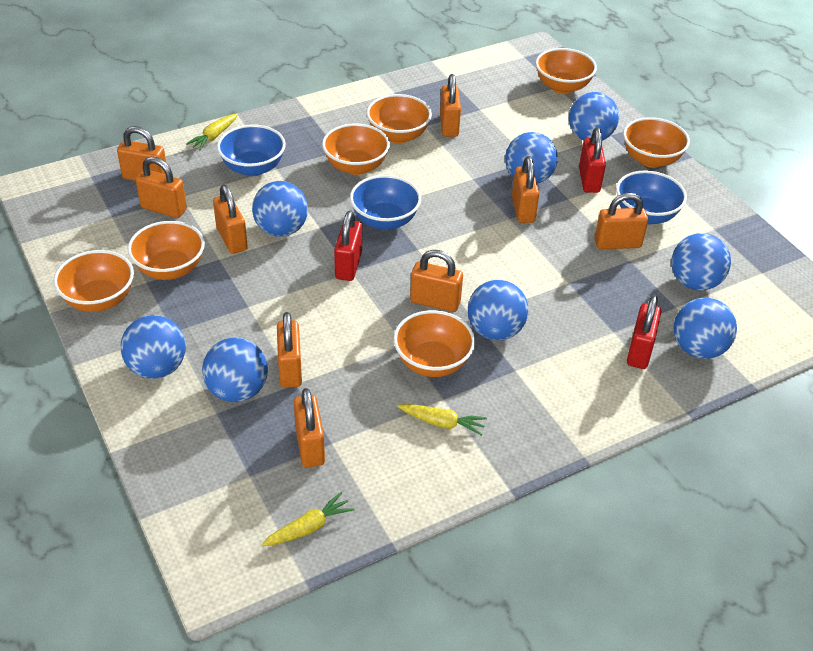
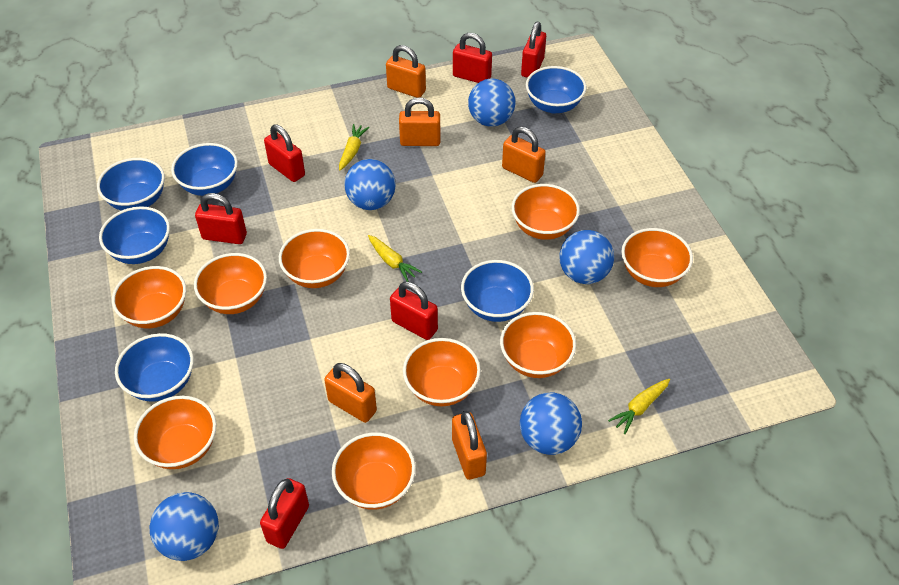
blue ball: [121,315,186,379] [202,338,268,402] [252,181,308,237] [468,280,528,340] [505,132,558,184] [569,92,619,141] [671,233,731,290] [673,298,737,359] = 8 -> [150,492,219,561] [344,159,396,210] [468,79,515,127] [520,393,582,455] [559,230,614,284] = 5
blue bowl: [217,125,286,176] [350,175,421,230] [616,170,687,224] = 3 -> [97,158,165,211] [99,206,170,264] [115,333,194,402] [171,143,238,196] [461,260,534,322] [526,66,587,114] = 6
orange bowl: [53,250,134,312] [128,221,205,280] [322,123,390,175] [367,94,432,143] [393,310,475,377] [535,48,597,94] [623,117,690,168] = 7 -> [112,266,186,328] [134,396,217,469] [194,253,267,314] [279,229,350,288] [332,432,416,510] [403,338,481,406] [500,312,576,378] [512,184,580,240] [621,228,693,287] = 9
orange padlock: [117,126,166,181] [135,157,187,218] [213,185,248,254] [277,312,302,388] [294,388,325,468] [410,250,463,312] [440,74,461,137] [512,156,539,223] [595,193,648,249] = 9 -> [324,363,377,423] [386,45,426,98] [399,98,440,146] [452,411,487,480] [502,127,546,183] = 5
red padlock: [334,210,362,281] [579,128,606,193] [627,295,662,369] = 3 -> [195,193,247,244] [260,478,309,549] [264,124,305,182] [390,282,438,340] [453,33,492,83] [521,22,546,78] = 6

